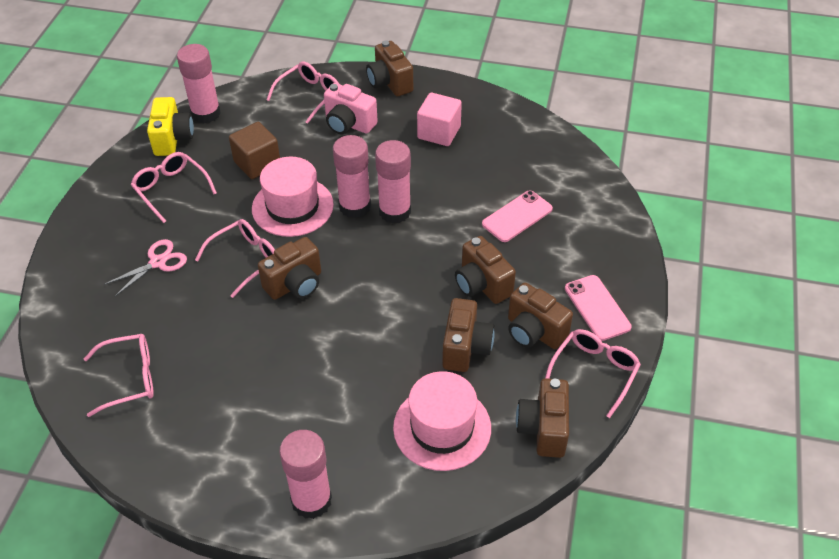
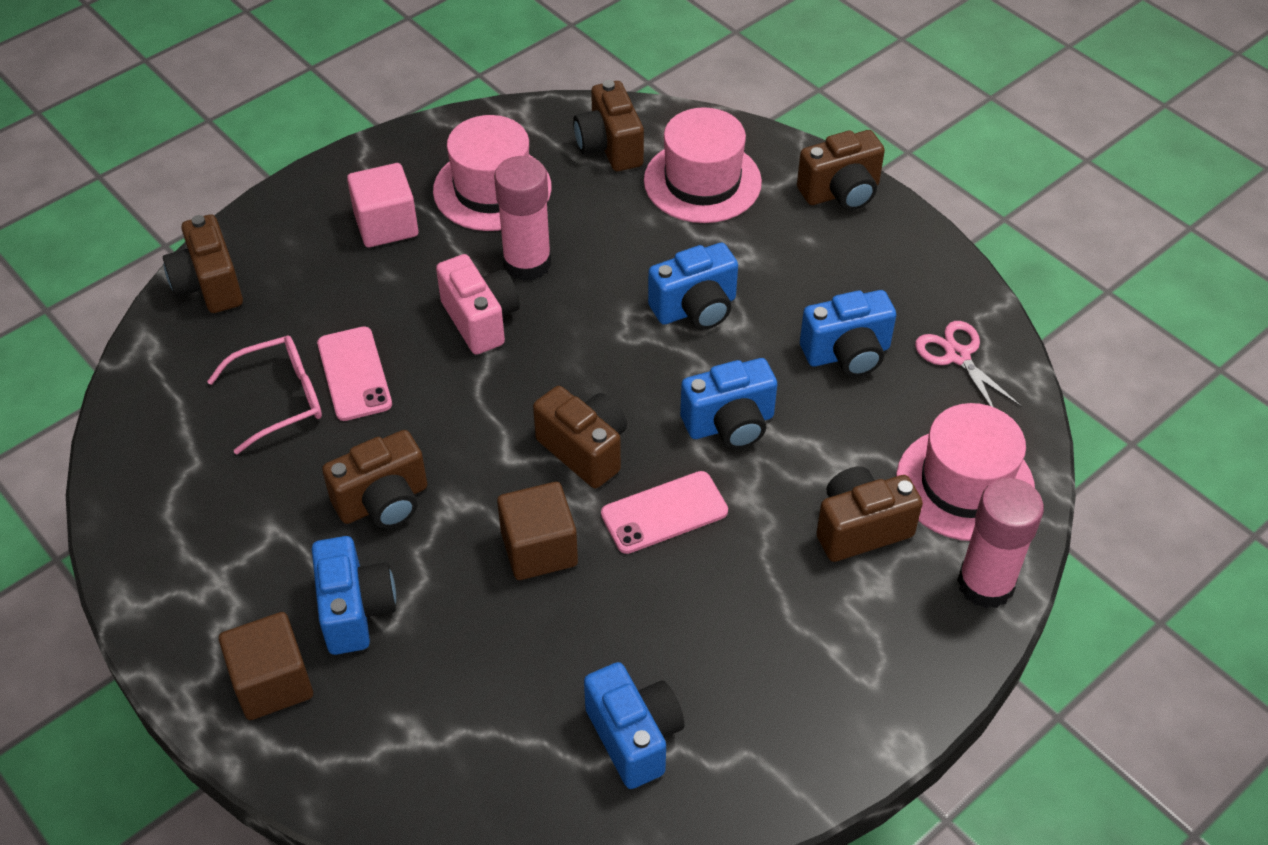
blue camera: none = 0 -> [312,536,396,655] [584,662,685,789] [648,242,738,330] [680,358,777,449] [800,290,896,377] = 5
brown cube: [229,122,280,179] = 1 -> [219,612,313,720] [497,482,578,580] = 2
pink glasses: [84,334,154,417] [131,152,217,223] [195,219,275,298] [266,62,339,124] [545,329,641,418] = 5 -> [207,335,322,455] = 1
pink glue stick: [177,44,221,123] [279,430,332,519] [333,135,371,218] [375,140,411,224] = 4 -> [494,156,551,281] [957,478,1044,609] = 2
pink hat: [252,157,334,237] [393,371,491,471] = 2 -> [433,115,551,231] [644,107,762,223] [896,403,1035,541] = 3
yellow camera: [147,97,194,156] = 1 -> none = 0

